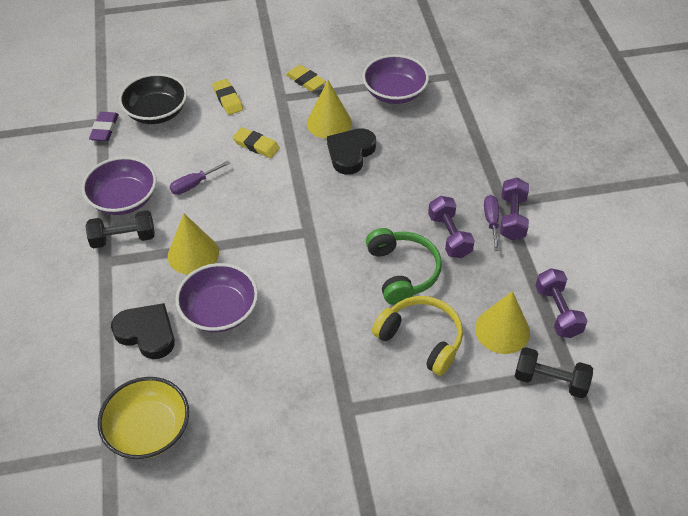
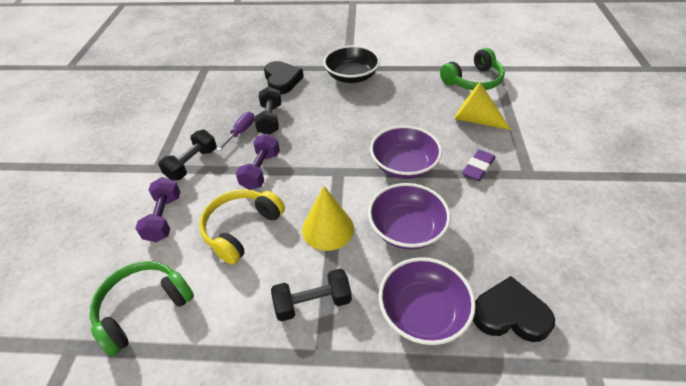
black dumbbell: [86,210,155,249] [515,347,593,398] = 2 -> [158,130,217,180] [254,86,281,135] [271,268,352,322] = 3
green headphones: [366,228,442,305] = 1 -> [90,261,194,356] [440,48,505,90] = 2
purple dumbbell: [428,196,475,258] [500,178,529,240] [535,268,587,338] = 3 -> [135,177,180,242] [236,134,280,190] = 2
purple screwdriver: [170,161,230,195] [484,195,499,251] = 2 -> [217,112,255,151] = 1
yellow bowl: [98,377,189,459] = 1 -> none = 0
yellow cone: [168,213,219,275] [307,80,352,139] [475,291,530,354] = 3 -> [302,186,354,251] [454,82,511,130] = 2
yellow eraser: [212,79,243,115] [232,127,280,158] [286,65,326,92] = 3 -> none = 0

